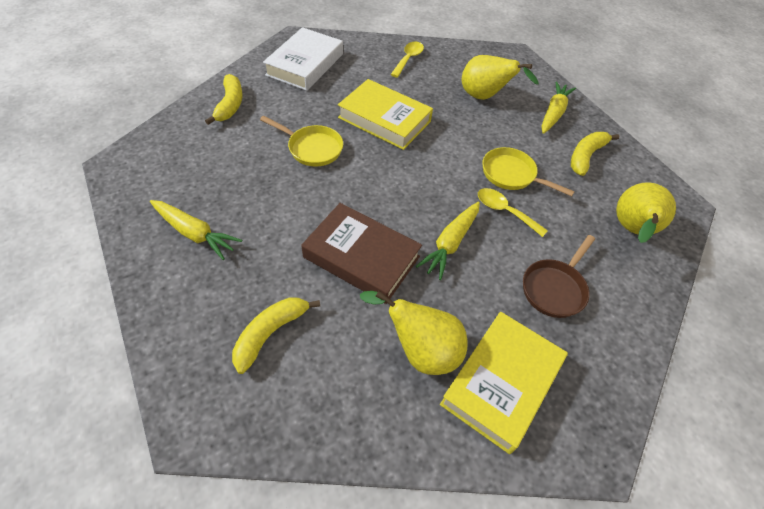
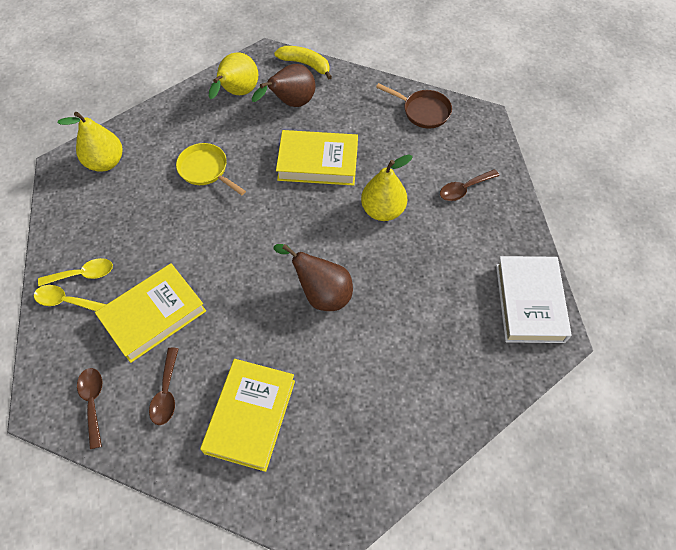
brown book: [301,203,422,304] = 1 -> none = 0
brown pear: none = 0 -> [252,64,315,107] [273,244,353,311] = 2
brown spoon: none = 0 -> [77,368,102,449] [149,348,178,425] [440,169,499,201] = 3
yellow banana: [205,74,243,125] [232,298,320,374] [571,132,619,176] = 3 -> [274,46,332,79] = 1
yellow book: [338,79,433,150] [440,311,568,454] = 2 -> [95,263,206,363] [200,359,295,472] [276,130,358,186] = 3
yellow carrot: [150,200,242,260] [416,202,480,280] [542,82,576,134] = 3 -> none = 0
yellow pan: [260,116,343,166] [482,147,575,196] = 2 -> [176,143,246,195] = 1

